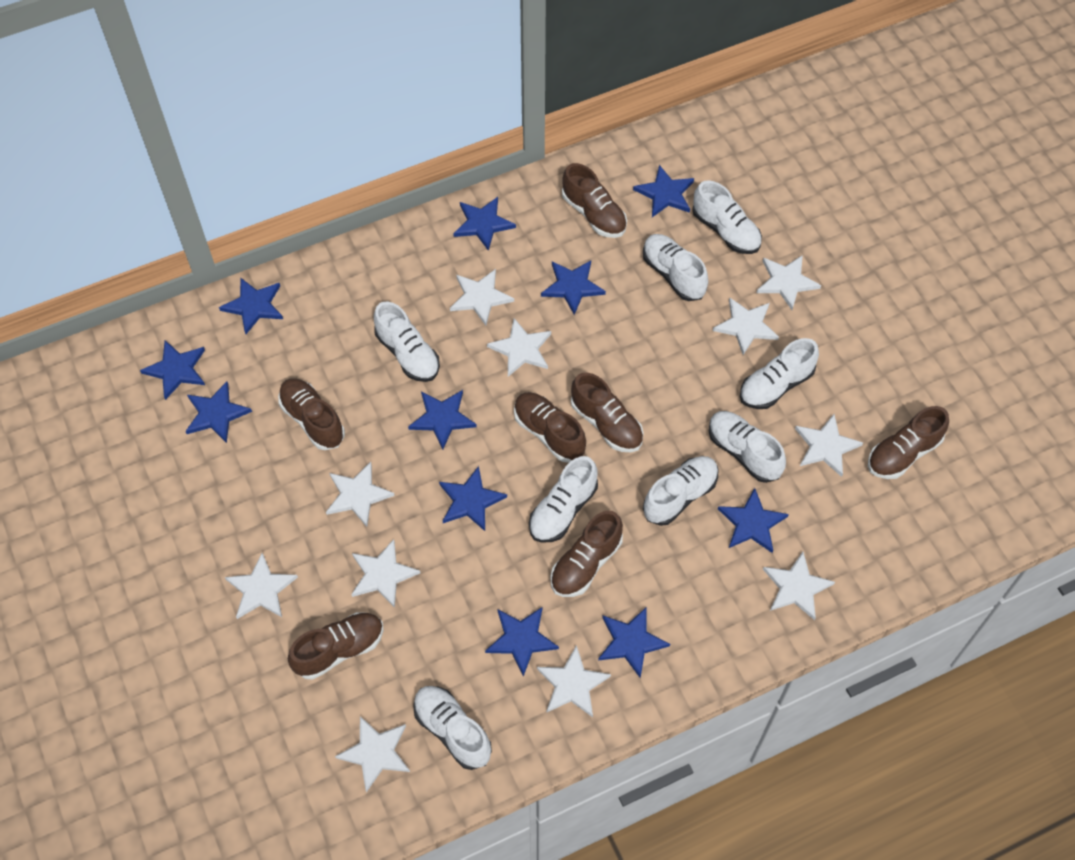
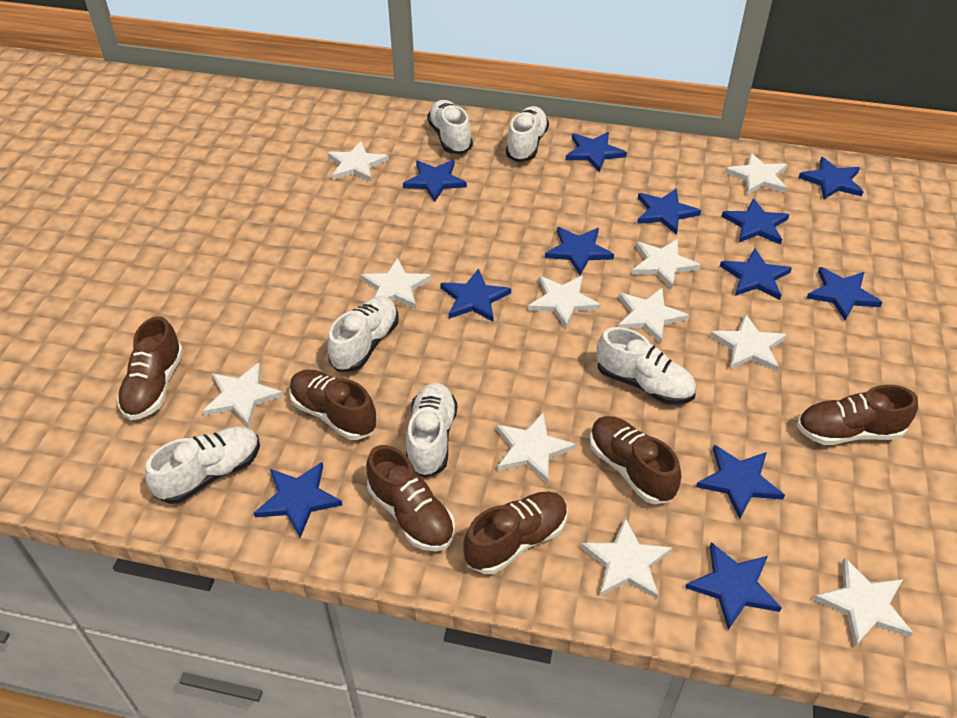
blue star: [140,340,205,400] [185,382,252,443] [219,278,283,334] [408,390,477,450] [439,466,507,531] [453,197,516,251] [485,607,559,677] [541,261,606,315] [598,607,670,678] [633,165,694,217] [718,488,789,553] = 11 -> [254,462,342,538] [403,160,467,202] [440,268,511,322] [545,227,614,275] [566,132,627,172] [637,188,701,235] [685,542,782,630] [696,445,785,519] [720,248,792,300] [721,198,789,244] [798,157,864,199] [807,267,883,321] = 12
brown shoe: [278,379,345,450] [288,612,383,680] [514,392,586,463] [551,511,623,597] [562,163,627,238] [571,372,643,452] [868,406,949,479] = 7 -> [117,316,183,420] [289,369,377,440] [366,445,455,551] [463,491,568,574] [590,416,681,504] [797,385,918,445] = 6
white shoe: [374,302,440,382] [413,686,492,770] [529,456,598,543] [643,234,708,301] [643,456,718,526] [692,180,762,254] [709,411,786,483] [740,338,819,409] = 8 -> [145,426,260,504] [327,296,399,372] [406,383,457,478] [427,100,473,154] [506,106,549,162] [596,327,696,405] = 6

